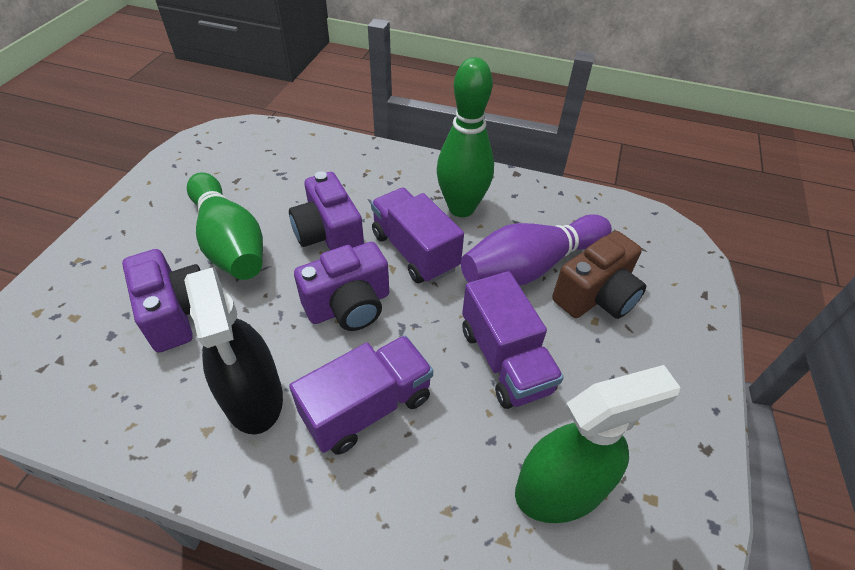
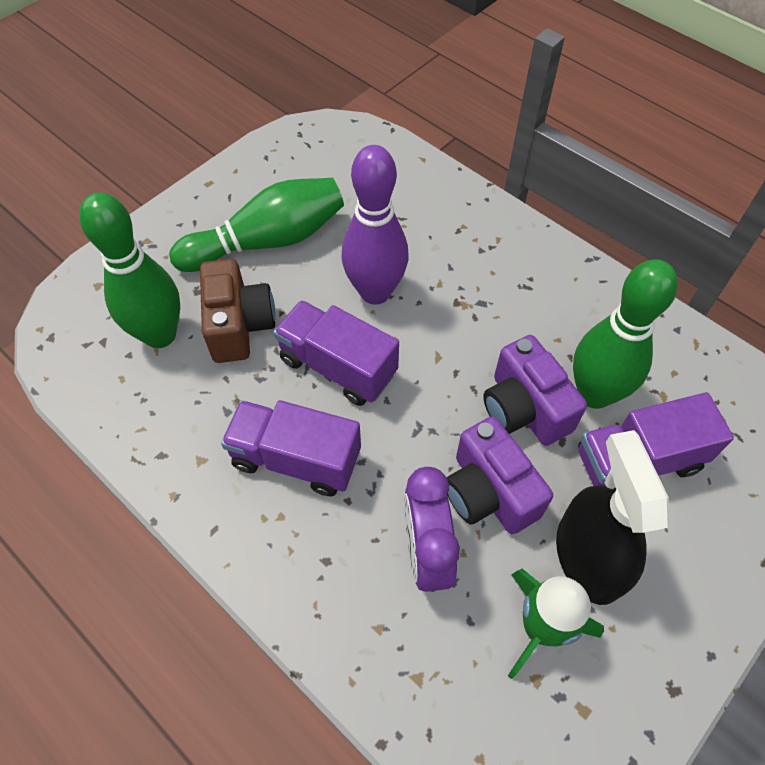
green bowling pin: [187,172,263,280] [437,57,494,217] = 2 -> [79,192,180,348] [169,178,344,272] [573,259,678,409] = 3
green rocket: none = 0 -> [508,569,604,679] = 1
green spray bottle: [515,365,681,523] = 1 -> none = 0
purple camera: [122,249,201,353] [289,171,364,250] [294,242,389,331] = 3 -> [446,416,553,534] [483,335,587,446] = 2
purple clock: none = 0 -> [404,467,460,592] = 1

